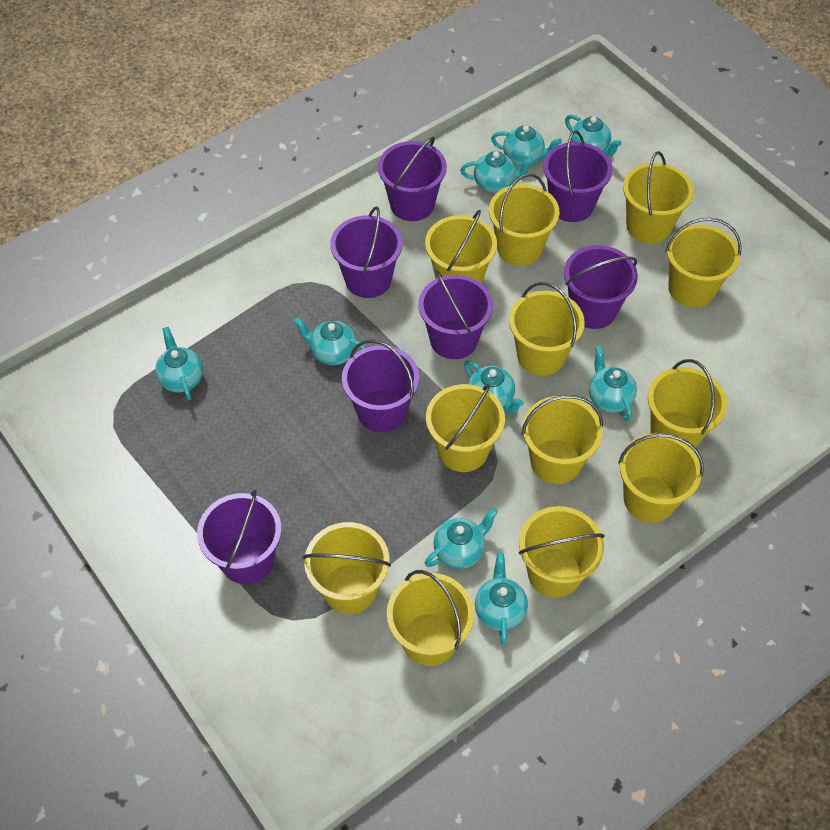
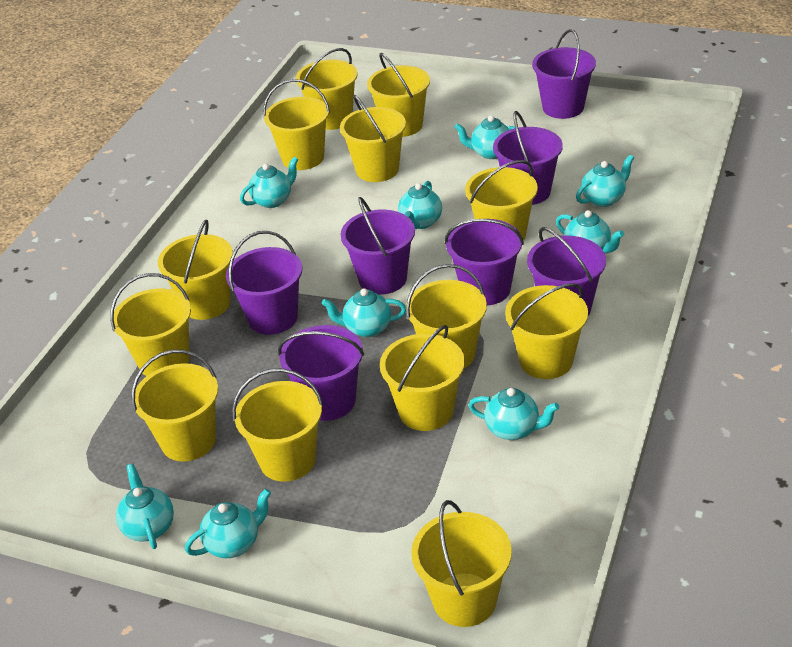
yellow bucket: [303,522,391,614] [387,570,474,666] [425,210,497,283] [426,384,505,472] [489,173,560,266] [509,282,585,376] [519,506,605,598] [521,395,603,484] [618,433,704,523] [623,151,694,244] [648,359,727,448] [665,218,742,308] = 12 -> [110,273,191,376] [131,350,218,462] [158,220,233,320] [232,368,323,482] [263,79,330,170] [296,48,358,130] [340,94,406,182] [367,53,430,137] [380,325,465,431] [406,264,487,368] [411,500,512,627] [465,160,538,241] [505,283,588,379] = 13

